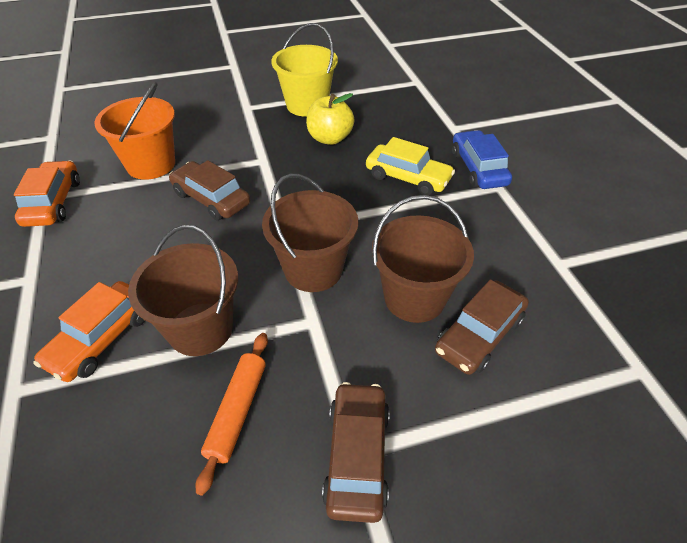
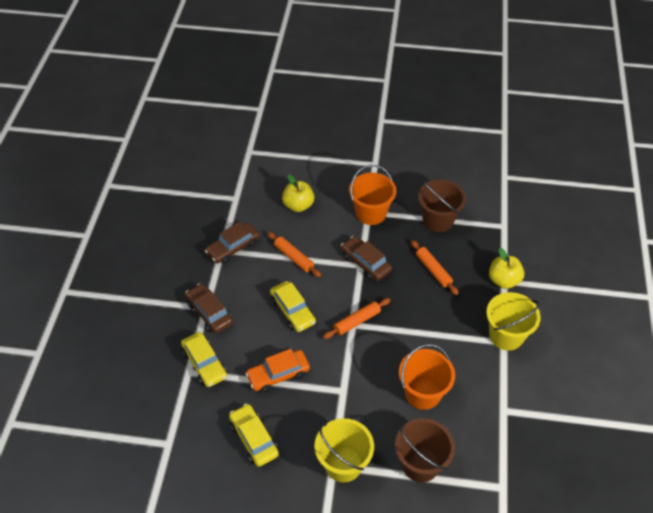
blue car: [452,130,512,189] = 1 -> none = 0
brown bucket: [128,225,238,356] [262,174,358,292] [372,195,474,323] = 3 -> [395,418,455,482] [418,179,466,232] = 2
orange bucket: [94,82,175,180] = 1 -> [349,165,396,225] [399,344,455,410] = 2
orange car: [14,160,80,227] [34,281,145,382] = 2 -> [245,349,310,393] = 1
orange rolling pin: [196,333,268,496] = 1 -> [267,232,321,277] [323,298,391,339] [411,240,459,295] = 3
yellow apple: [306,93,355,145] = 1 -> [282,174,314,212] [489,248,524,289] = 2
yellow bucket: [271,23,338,117] = 1 -> [314,418,374,482] [486,292,541,350] = 2
yellow car: [366,137,455,195] = 1 -> [181,332,227,387] [229,404,279,467] [270,281,316,332] = 3

